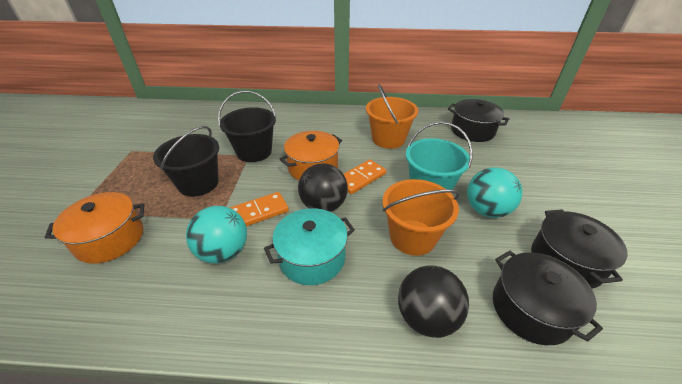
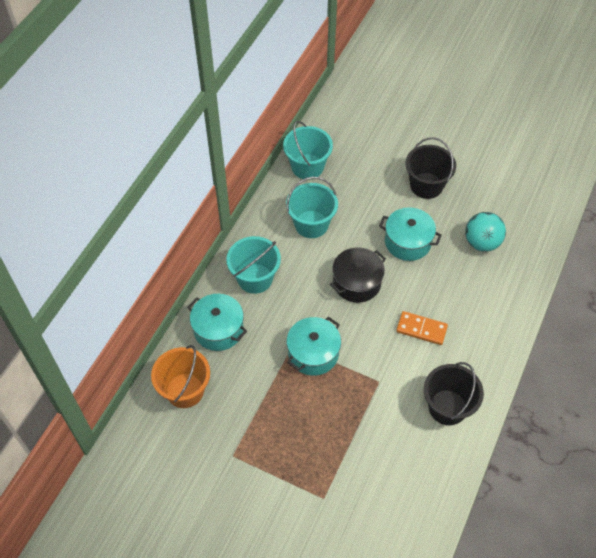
black ball: [298,163,348,212] [398,265,469,338] = 2 -> none = 0
black pot: [448,99,509,142] [493,251,603,345] [531,209,628,289] = 3 -> [330,247,386,303] = 1
orange bucket: [366,84,418,149] [383,179,460,256] = 2 -> [151,345,210,408] = 1
orange domino: [230,192,289,226] [343,160,386,194] = 2 -> [396,311,448,345] = 1
orange pot: [45,192,145,264] [280,131,342,180] = 2 -> none = 0
turquoise ball: [186,206,247,264] [467,168,523,218] = 2 -> [465,212,506,252] = 1
turquoise bucket: [405,122,472,190] = 1 -> [226,236,281,294] [283,121,333,180] [286,177,338,238] = 3
turquoise pot: [264,208,355,285] = 1 -> [187,294,247,351] [286,317,341,376] [379,208,442,261] = 3

